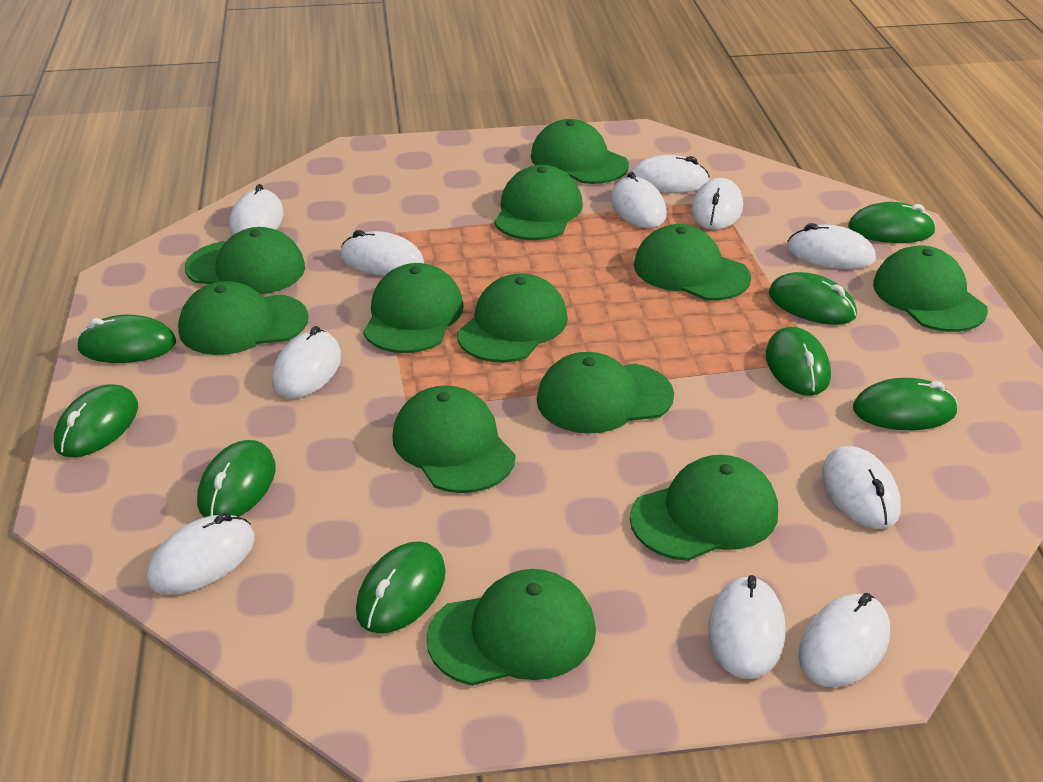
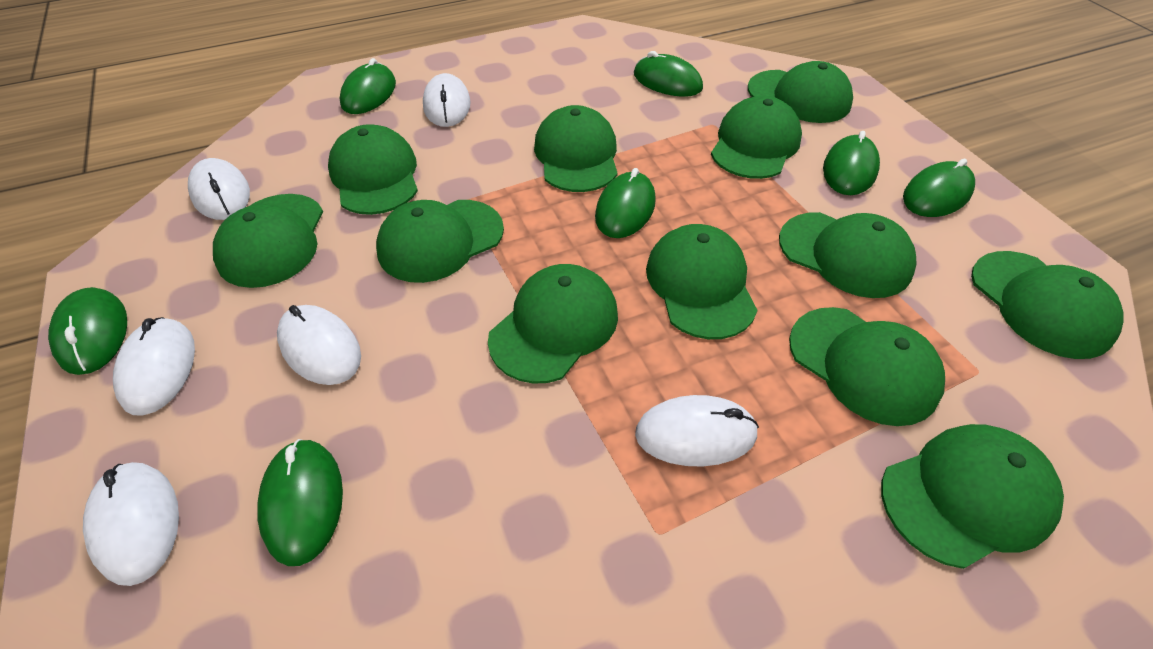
green mouse: [54,384,138,458] [76,315,176,363] [197,440,276,517] [356,541,446,634] [766,327,831,396] [769,272,857,325] [848,202,936,243] [853,378,958,430] = 8 -> [48,287,127,375] [257,439,343,566] [340,58,396,114] [595,168,656,238] [634,51,703,97] [823,131,880,195] [903,159,975,217] = 7
white mouse: [147,513,255,595] [229,184,284,236] [272,326,341,398] [340,230,424,276] [611,172,667,228] [631,155,710,193] [691,178,743,230] [708,575,786,679] [787,223,876,269] [799,593,890,687] [822,446,901,529] = 11 -> [83,462,179,586] [113,317,195,416] [188,158,250,220] [277,305,361,385] [423,73,471,127] [635,395,759,467] = 6

